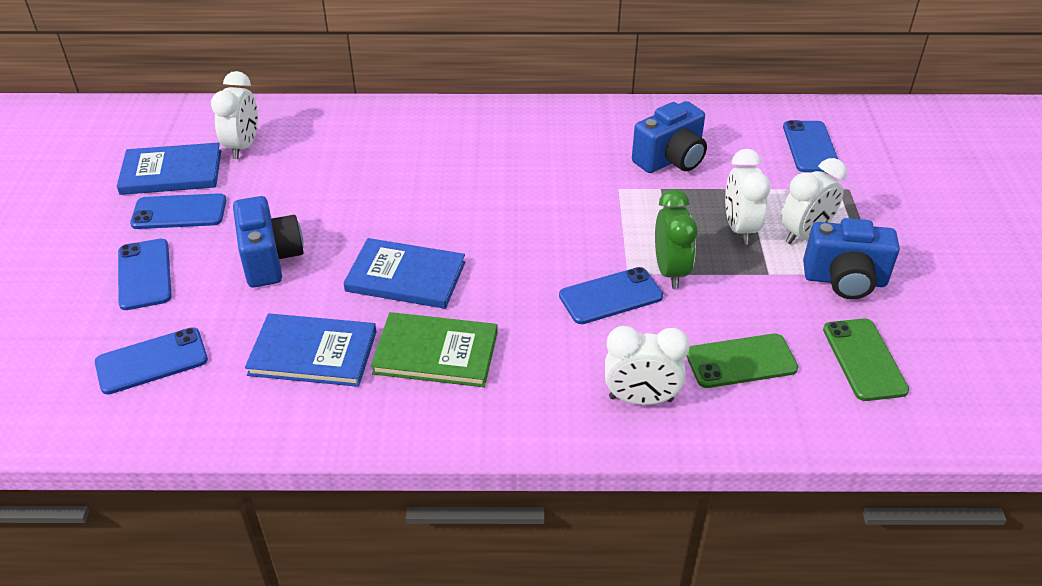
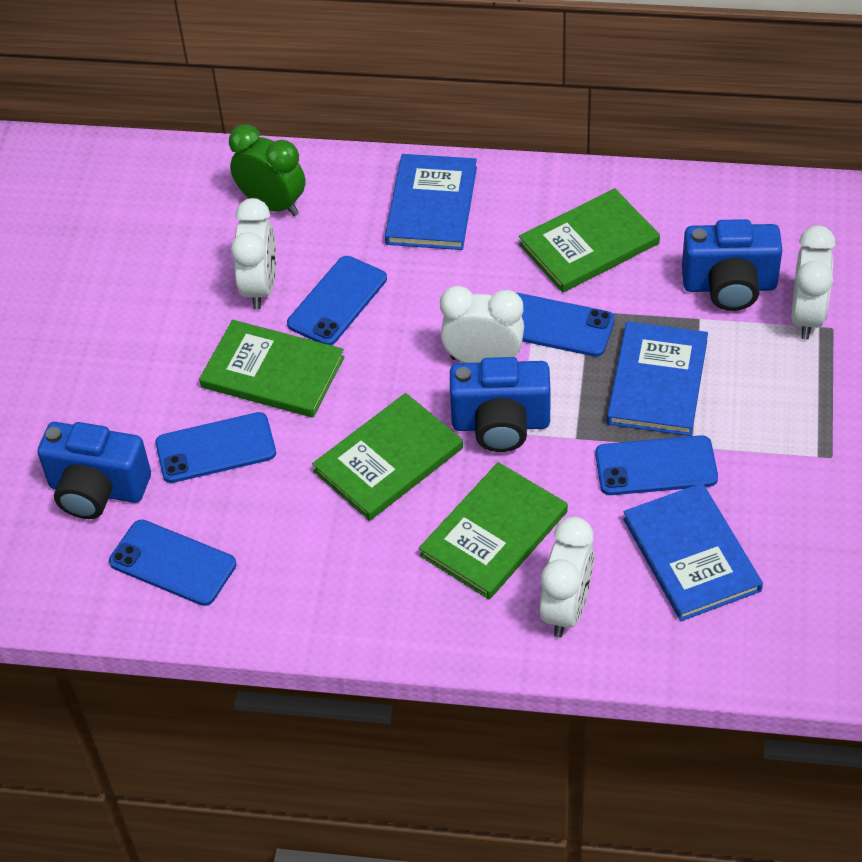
green book: [371,312,498,387] = 1 -> [199,320,344,418] [312,393,463,521] [419,462,568,599] [519,188,660,293] = 4
green phone: [686,334,798,388] [823,319,909,401] = 2 -> none = 0

